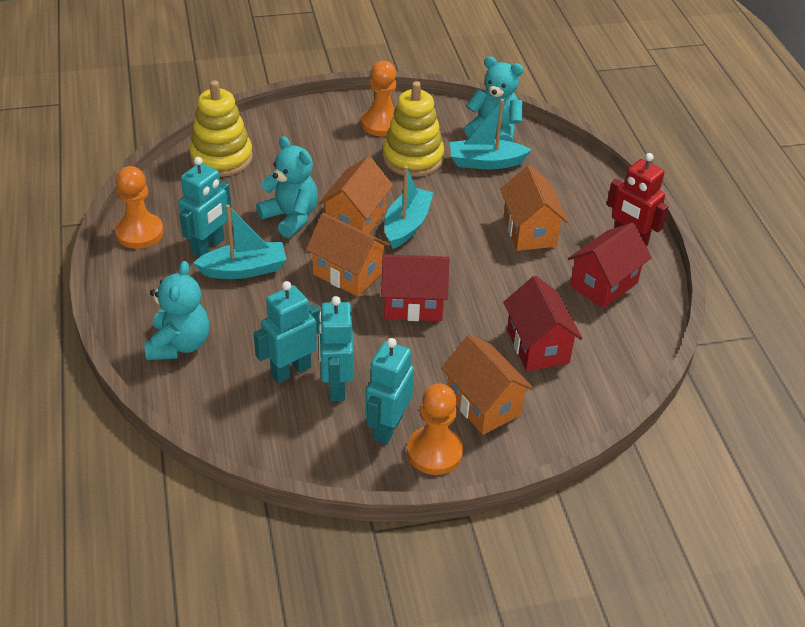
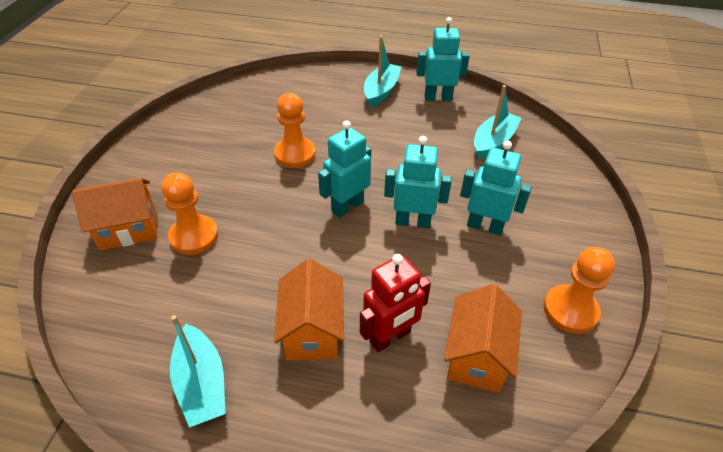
orange house: [306,213,390,297] [318,156,393,234] [441,334,534,435] [500,165,568,251] = 4 -> [72,178,157,251] [274,258,344,360] [444,284,522,392] = 3
red house: [381,254,449,321] [503,276,582,371] [568,222,651,309] = 3 -> none = 0
turquoise teddy bear: [145,261,209,360] [256,136,318,238] [464,56,524,142] = 3 -> none = 0
yellow stacking toy: [189,80,253,177] [383,81,444,177] = 2 -> none = 0

